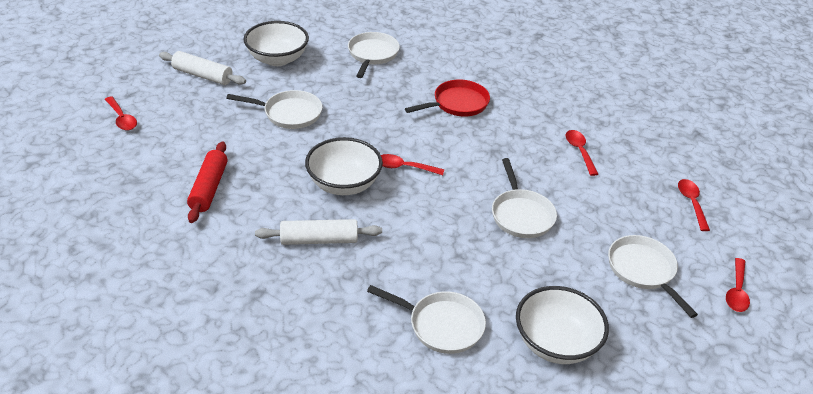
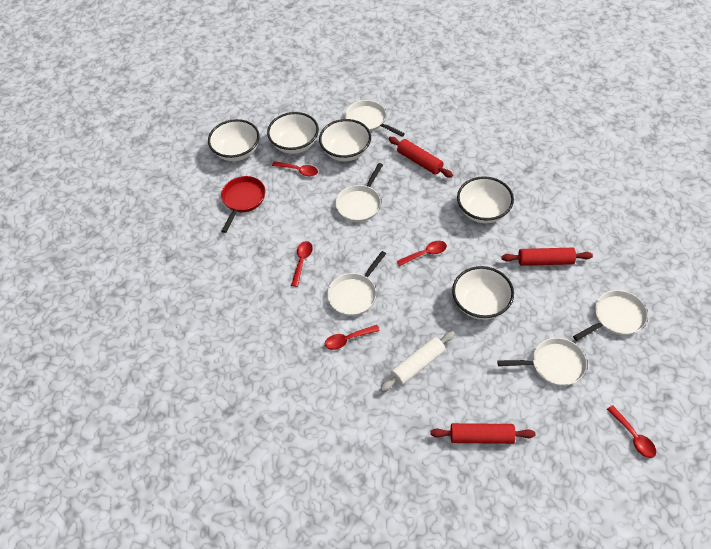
red rolling pin: [187,141,228,223] = 1 -> [388,137,453,178] [430,423,536,444] [501,248,593,266] = 3
white bowl: [244,21,309,66] [305,137,383,195] [516,286,609,364] = 3 -> [208,119,260,161] [267,112,319,154] [319,119,371,161] [452,266,514,320] [457,176,514,223] = 5
white rolling pin: [159,51,246,85] [255,219,382,245] = 2 -> [380,331,455,392] = 1

